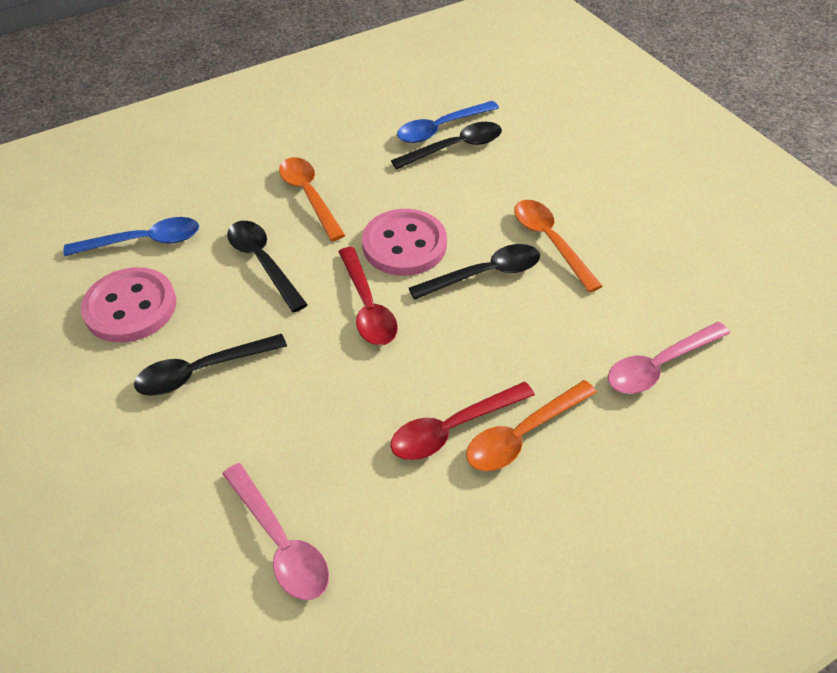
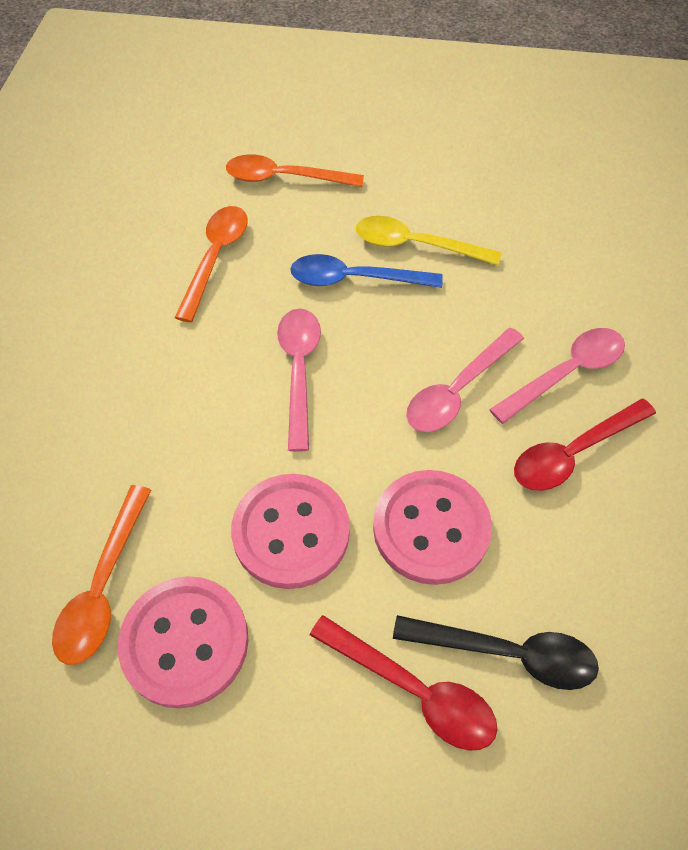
black spoon: [134,334,287,396] [227,221,308,312] [391,122,502,169] [409,244,540,300] = 4 -> [393,615,599,690] = 1
blue spoon: [63,217,199,256] [397,101,499,143] = 2 -> [290,254,443,288] = 1
pink button: [81,267,176,343] [362,209,447,276] = 2 -> [118,576,249,708] [231,474,350,589] [373,470,492,585] = 3
pink spoon: [223,463,329,600] [608,322,730,394] = 2 -> [277,309,321,452] [406,328,524,432] [489,328,625,424] = 3
yellow spoon: none = 0 -> [356,216,502,265] = 1

